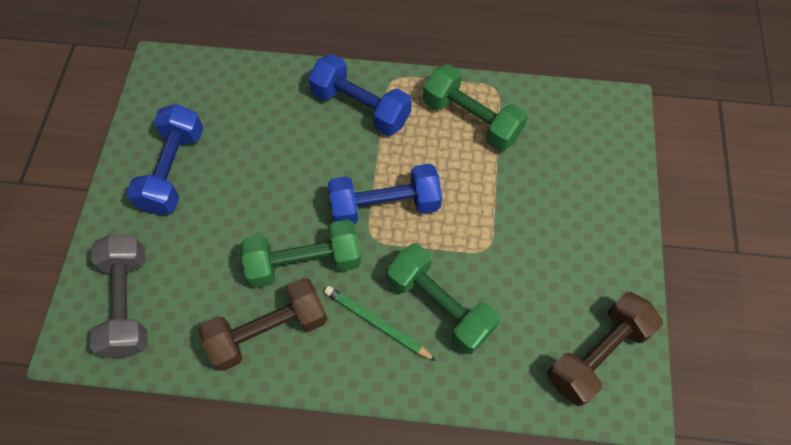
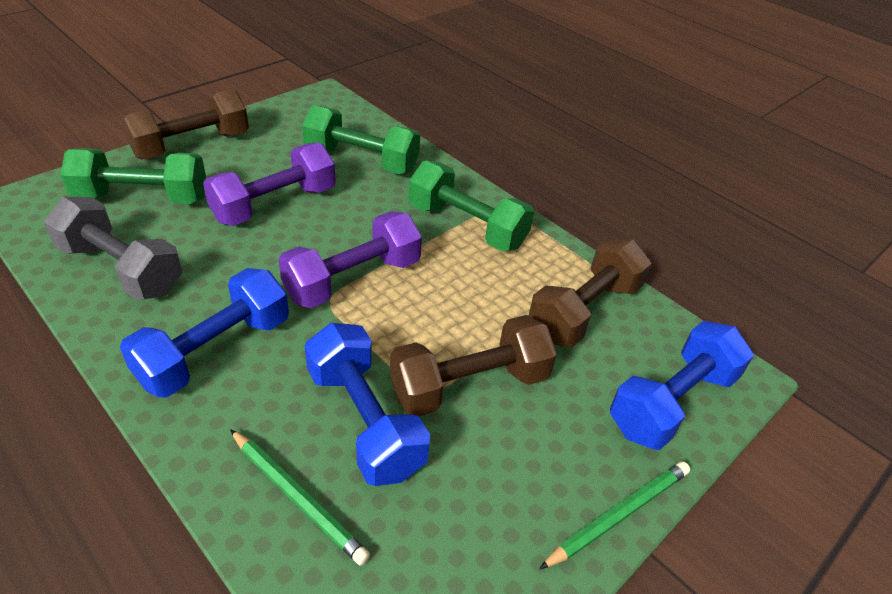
brown dumbbell: [199,278,327,371] [547,292,663,406] = 2 -> [121,89,249,159] [390,315,557,416] [529,238,652,348] = 3
green pencil: [324,286,436,361] = 1 -> [230,429,370,566] [539,461,690,569] = 2
purple dumbbell: none = 0 -> [203,142,336,226] [278,211,422,308] = 2

